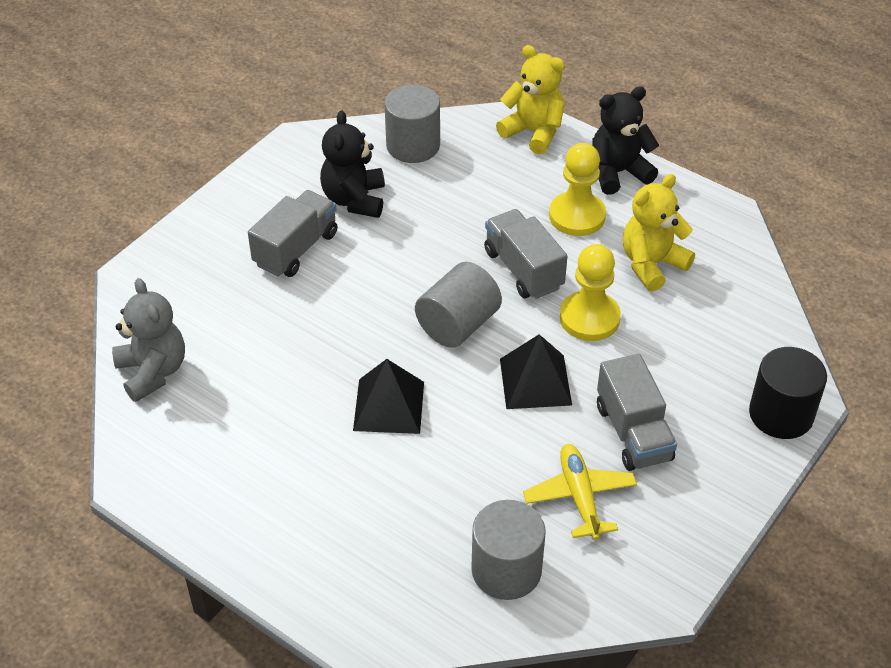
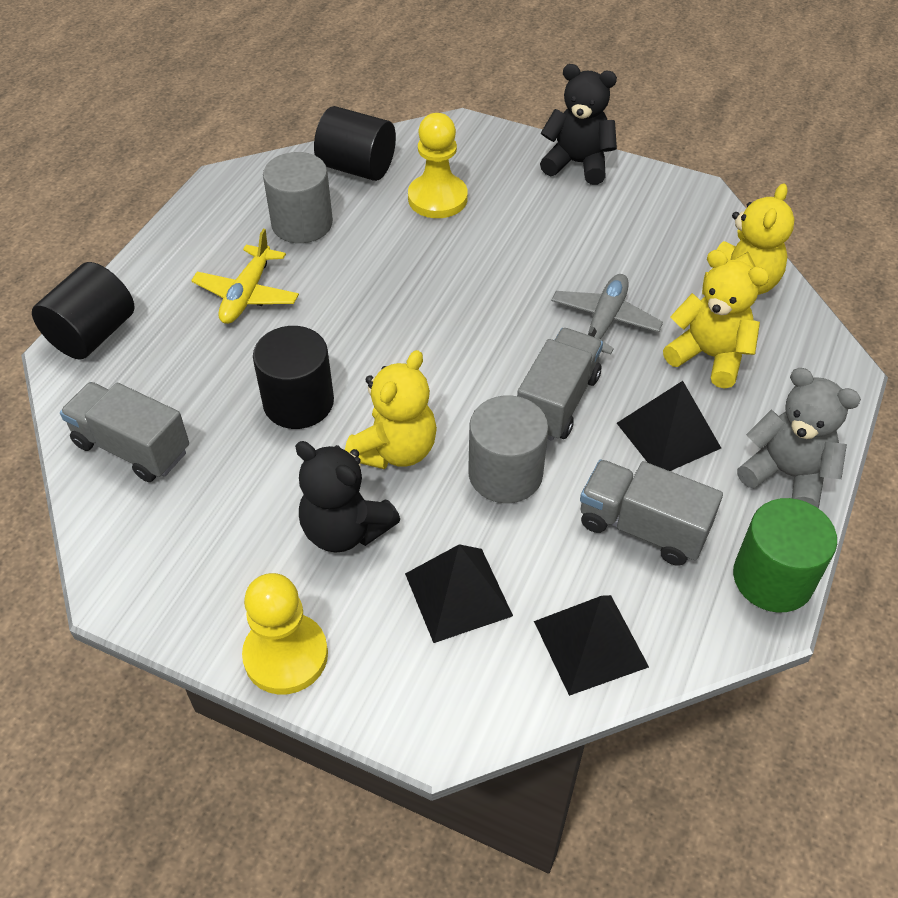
black cylinder: [749,347,827,439] = 1 -> [32,262,135,359] [253,326,334,429] [314,106,396,181] = 3
black pyramid: [353,359,424,434] [500,334,572,409] = 2 -> [405,544,513,643] [534,595,649,696] [617,381,721,471] = 3
green cylinder: none = 0 -> [733,498,837,613] = 1
grey cylinder: [385,84,440,163] [415,262,502,348] [471,500,546,600] = 3 -> [263,152,333,243] [468,395,549,503] = 2
grey plane: none = 0 -> [551,274,663,354] = 1
yellow teddy bear: [496,45,565,155] [623,174,695,291] = 2 -> [345,350,437,469] [663,250,769,389] [702,183,794,295] = 3

